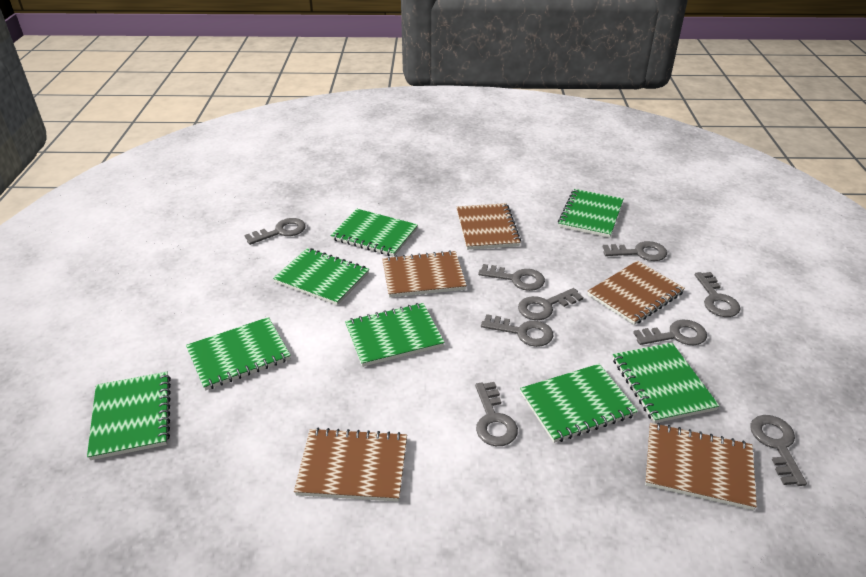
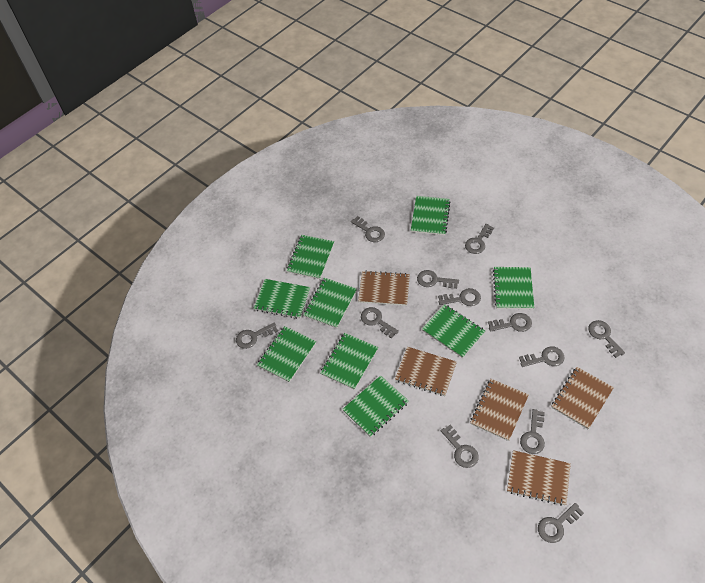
green notebook: [87,372,171,460] [186,317,291,391] [273,248,369,305] [330,209,418,257] [345,303,445,367] [520,364,638,443] [558,189,624,238] [613,343,719,423] = 8 -> [254,279,310,319] [257,326,316,382] [286,235,334,279] [303,278,357,328] [320,333,378,390] [342,375,409,437] [411,196,451,235] [422,304,485,358] [493,267,534,309] = 9
grey key: [245,218,306,245] [475,382,518,446] [478,264,545,291] [481,314,554,347] [518,288,583,320] [603,241,667,261] [633,320,707,345] [695,272,740,317] [750,415,807,486] = 9 -> [236,323,278,349] [351,216,385,242] [361,307,399,339] [417,270,459,289] [438,288,481,306] [441,425,479,468] [465,224,494,254] [488,313,532,332] [519,346,564,367] [520,409,545,454] [538,503,584,543] [588,320,625,358] = 12

